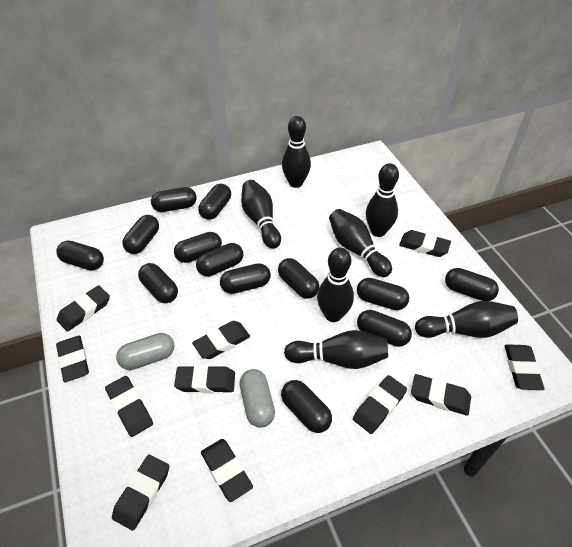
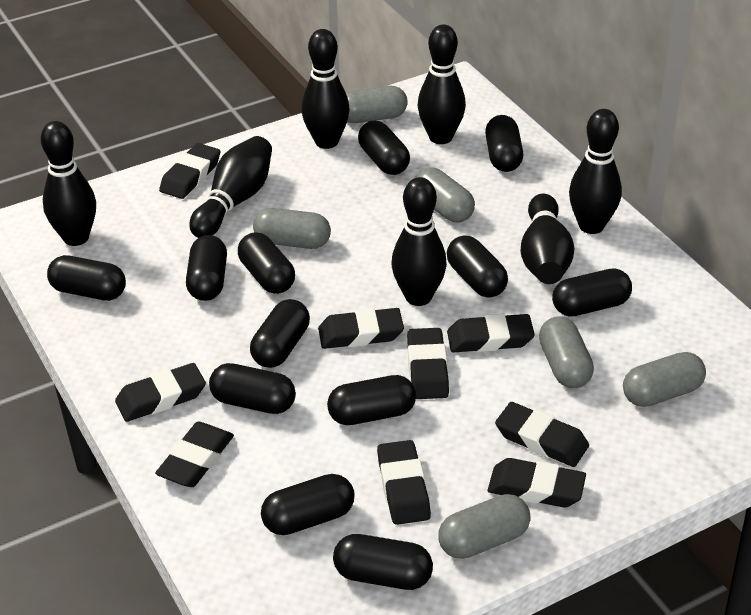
black capsule: [56,241,104,270] [122,215,159,254] [138,263,178,303] [151,187,197,212] [174,232,222,263] [196,243,243,276] [198,184,231,220] [220,263,271,294] [278,258,319,299] [281,380,332,433] [357,278,409,310] [357,310,412,347] [445,268,499,301] = 13 -> [47,255,126,301] [186,235,227,301] [209,363,296,414] [238,232,295,294] [250,299,310,368] [261,474,355,535] [327,375,416,425] [333,534,433,590] [358,121,410,175] [447,235,508,298] [485,115,523,172] [552,268,632,317] = 12
black eraser: [56,336,89,382] [57,285,110,332] [105,376,153,437] [112,455,169,531] [174,365,235,393] [192,321,250,359] [201,439,253,502] [353,375,407,434] [399,230,451,257] [411,374,471,416] [505,344,544,390] = 11 -> [115,363,206,422] [155,422,234,487] [159,143,220,199] [318,308,404,349] [377,440,431,525] [407,328,449,399] [447,314,535,352] [488,458,586,508] [495,402,589,467] = 9
grey capsule: [116,333,175,370] [240,369,275,427] = 2 -> [253,208,331,249] [346,86,408,123] [415,167,475,222] [438,494,531,559] [539,316,594,388] [623,352,706,407] = 6

